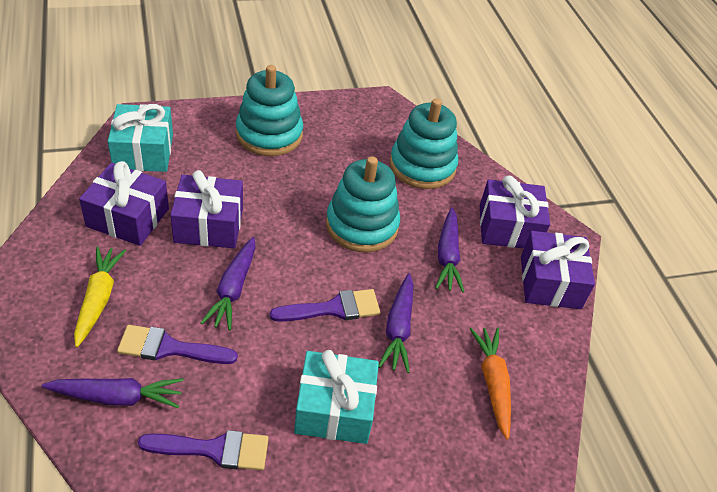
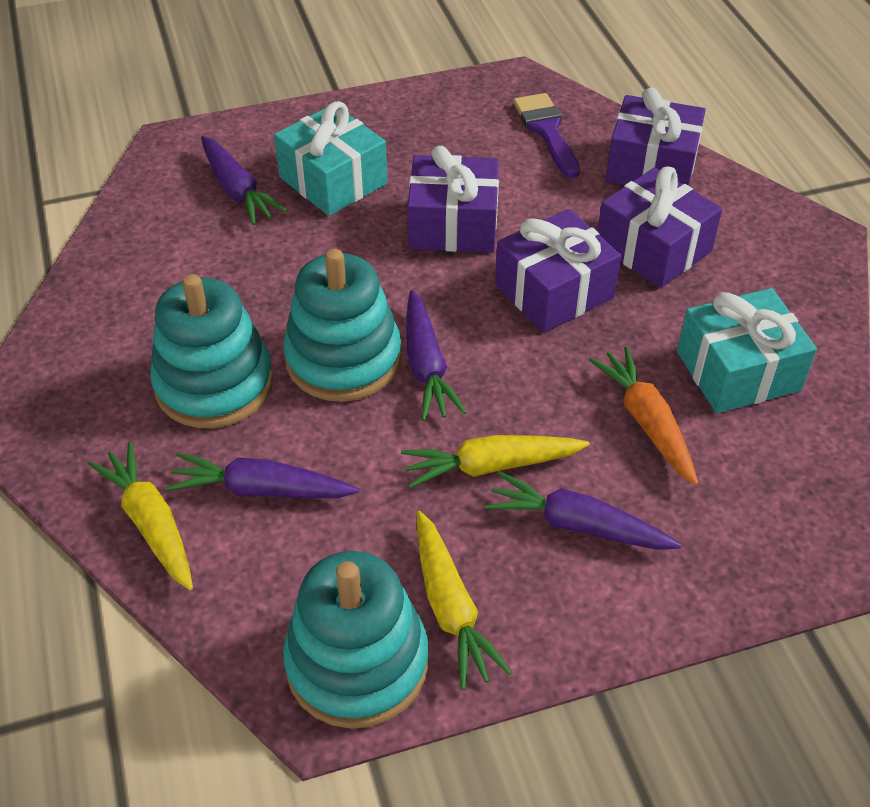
purple brush: [117,325,238,364] [138,430,269,470] [270,289,380,322] = 3 -> [513,93,580,178] = 1
yellow carrot: [74,247,126,347] = 1 -> [88,442,193,590] [401,435,590,488] [417,511,512,690] = 3

